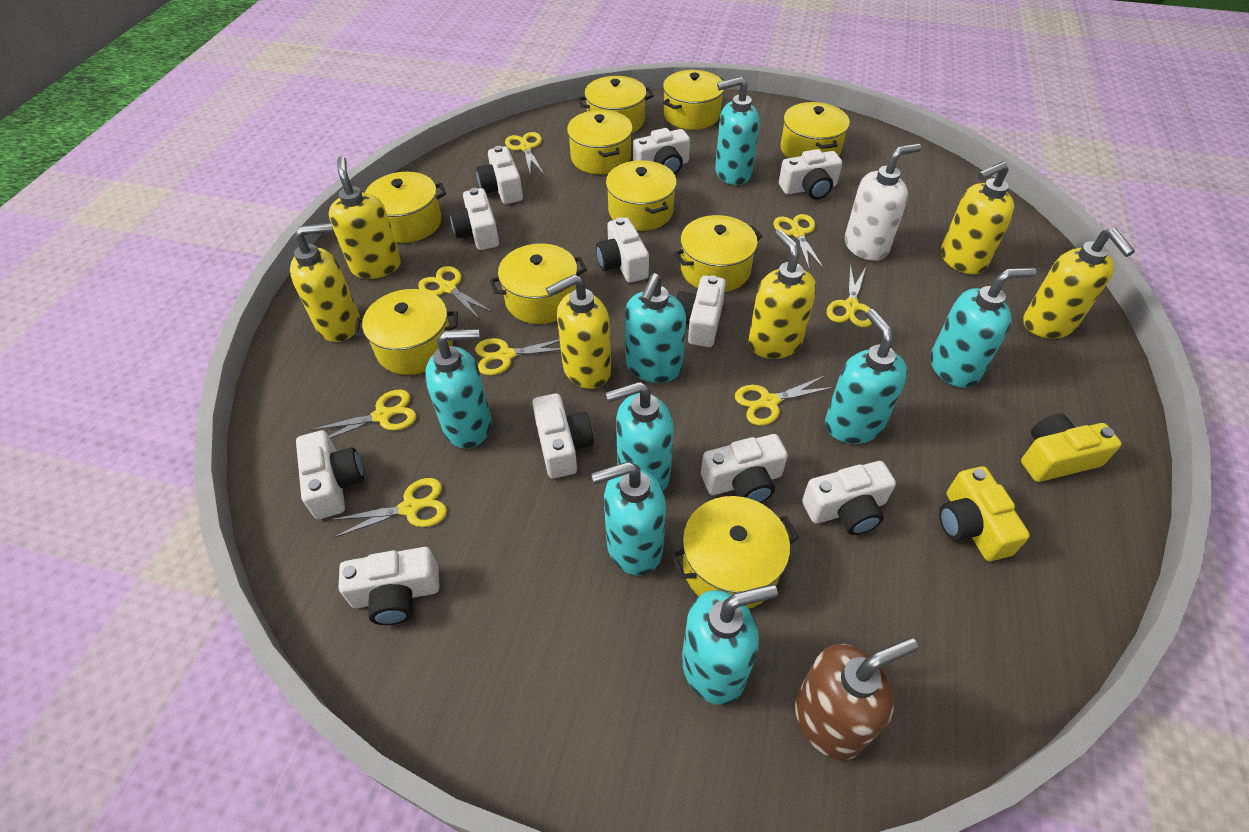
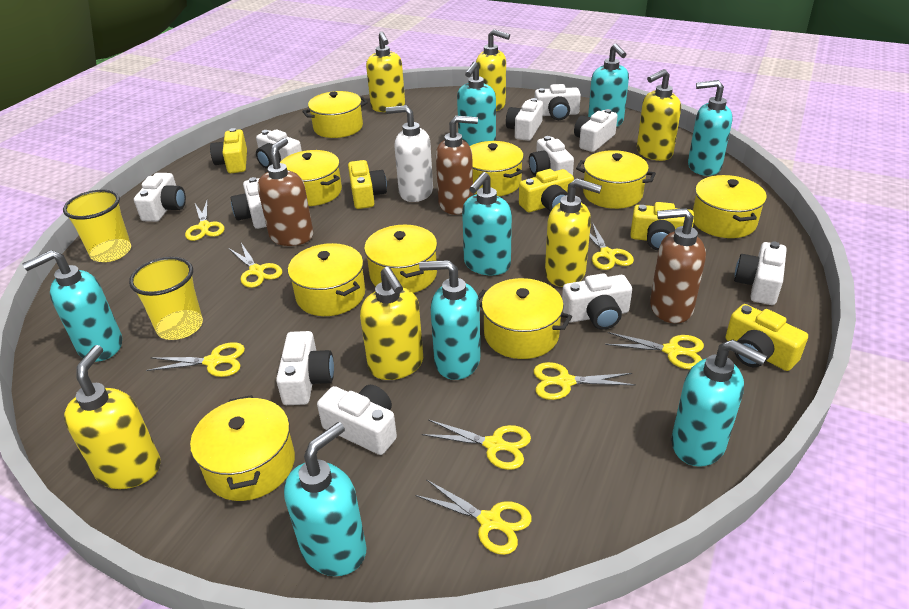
brown soap dispenser: [795,637,918,760] = 1 -> [258,138,313,246] [436,116,478,215] [650,208,706,323] = 3
yellow camera: [939,466,1030,561] [1021,413,1122,482] = 2 -> [210,128,247,173] [348,160,387,209] [519,169,574,212] [630,202,694,251] [725,304,808,371] = 5
yellow cup: none = 0 -> [63,190,131,262] [129,257,203,340] = 2
yellow pot: [354,289,458,375] [365,172,446,243] [489,243,587,324] [567,110,633,174] [578,76,654,133] [606,160,677,231] [663,70,725,130] [671,496,799,609] [673,215,763,292] [781,102,850,158] = 10 -> [190,395,295,501] [280,150,342,206] [288,243,365,316] [302,91,368,138] [364,225,437,293] [470,141,524,196] [478,278,572,359] [576,150,656,209] [693,175,767,238] = 9

